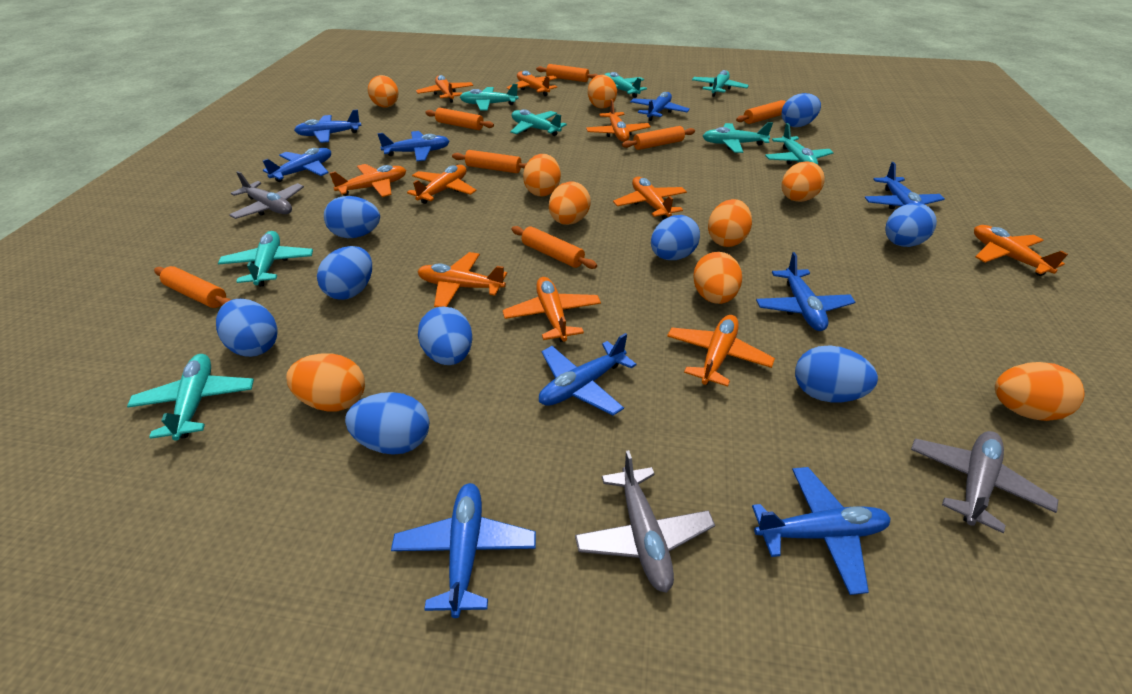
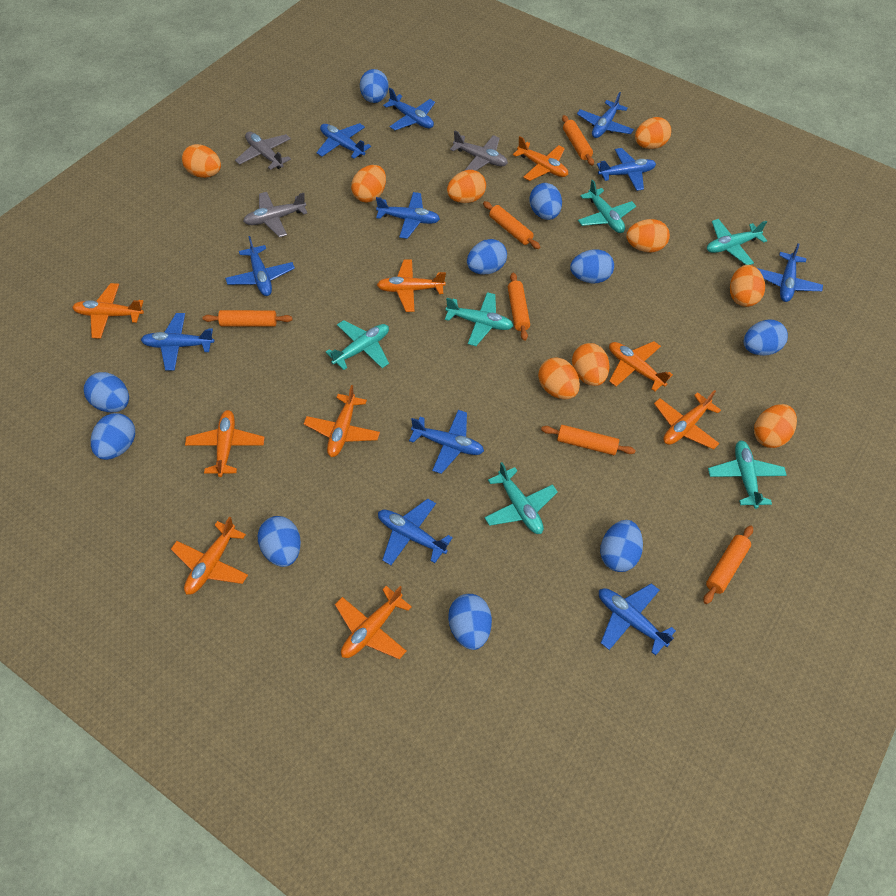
blue egg: [216,299,277,357] [317,246,372,300] [324,196,380,238] [345,392,429,455] [418,306,472,365] [651,215,700,260] [782,93,821,127] [795,345,878,402] [885,203,937,247] = 9 -> [83,372,129,413] [91,413,135,460] [258,516,301,567] [360,69,389,103] [448,594,492,650] [467,239,507,274] [529,183,562,220] [570,249,614,283] [600,520,643,572] [743,320,788,356] = 10
blue plane: [263,148,331,182] [294,109,362,143] [377,131,449,162] [391,483,536,618] [539,333,637,416] [630,92,690,121] [752,467,891,595] [756,252,855,331] [865,162,945,209] = 9 -> [141,313,214,371] [225,236,295,296] [316,123,371,159] [376,192,440,239] [378,499,453,565] [383,88,435,130] [409,410,484,474] [577,92,634,138] [597,148,656,191] [599,583,676,656] [757,243,823,302] = 11
orange plane: [329,164,406,197] [407,165,477,204] [416,75,473,103] [417,252,507,307] [502,277,601,342] [507,71,557,96] [586,99,651,142] [613,177,687,220] [667,315,775,387] [974,225,1068,276] = 10 -> [72,283,144,339] [171,516,248,595] [185,410,264,477] [304,385,380,457] [335,586,412,659] [377,259,446,312] [513,136,568,181] [609,341,673,391] [654,390,721,450] = 9
orange rolling pin: [154,266,231,308] [425,108,494,130] [452,150,527,173] [511,226,597,269] [536,64,598,82] [622,126,695,150] [736,100,786,124] = 7 -> [203,310,293,327] [483,201,540,249] [508,272,530,341] [541,425,636,455] [562,115,594,166] [704,525,753,604] = 6
turquoise plane: [127,354,254,441] [218,231,313,287] [460,84,518,110] [510,109,567,136] [604,72,647,98] [692,70,749,97] [703,122,773,153] [765,123,834,165] = 8 -> [326,320,389,370] [445,292,513,346] [484,462,558,534] [578,180,636,233] [707,219,767,265] [708,440,787,509] = 6

